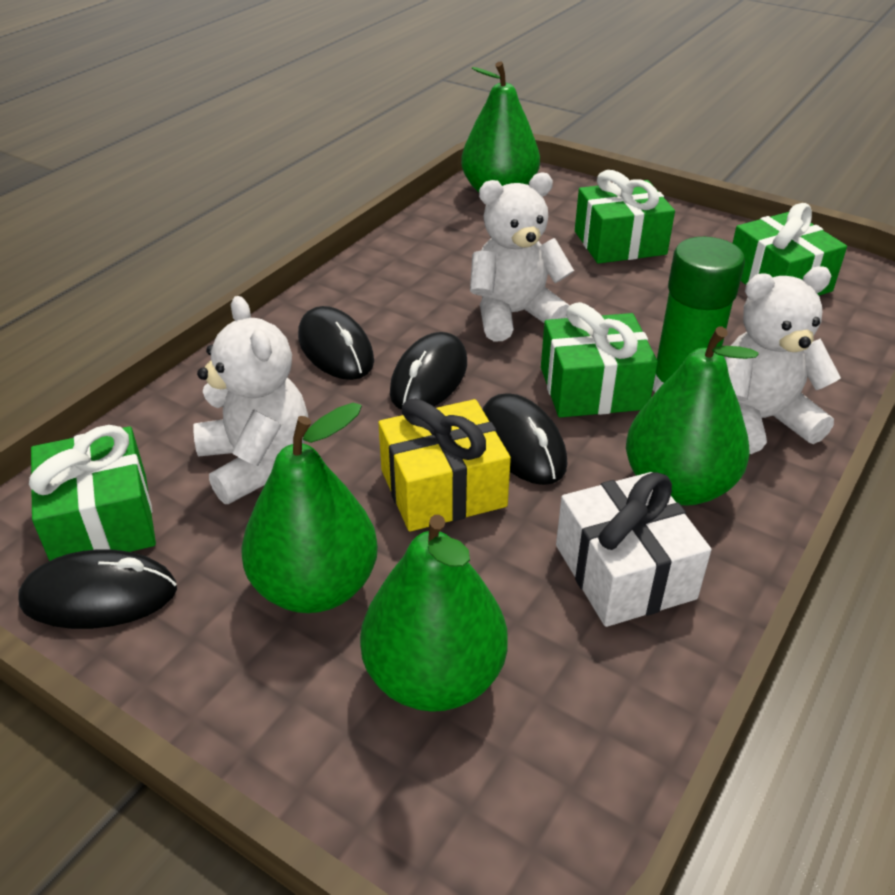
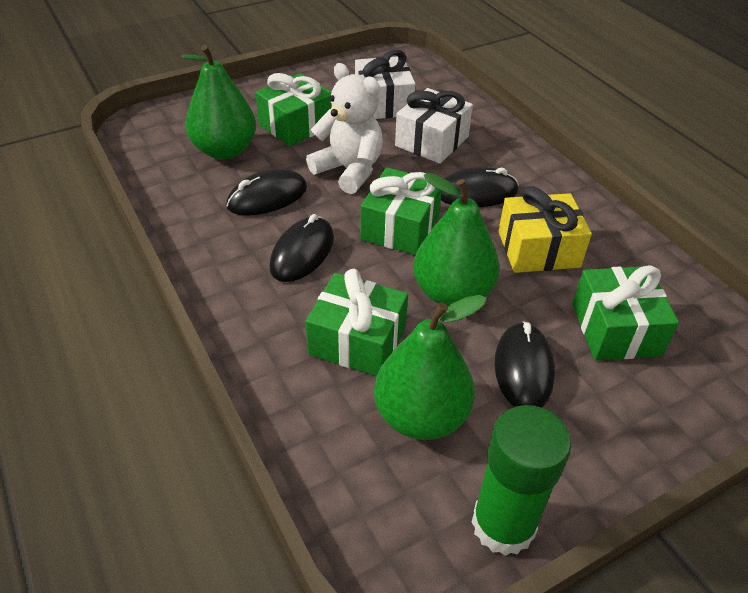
green pear: [241,403,378,613] [360,515,507,712] [461,61,540,192] [626,326,759,506] = 4 -> [181,45,256,160] [374,295,487,440] [413,173,500,306] = 3
white gift: [556,472,711,627] = 1 -> [355,50,415,119] [395,88,473,164] = 2
white teddy bear: [193,296,308,504] [470,173,574,341] [724,266,841,454] = 3 -> [306,63,383,194] = 1

